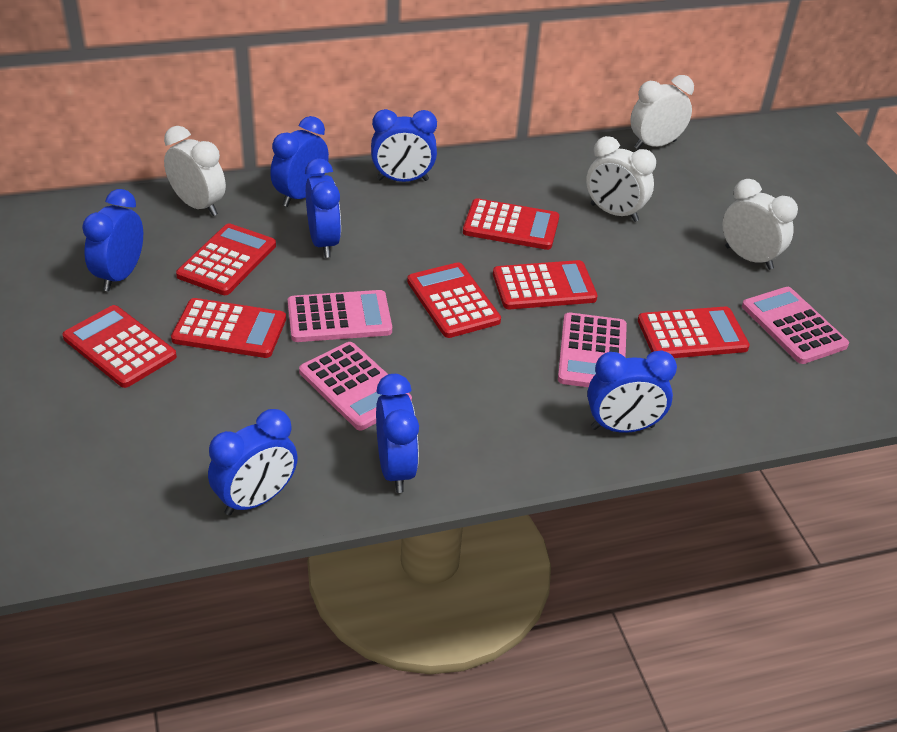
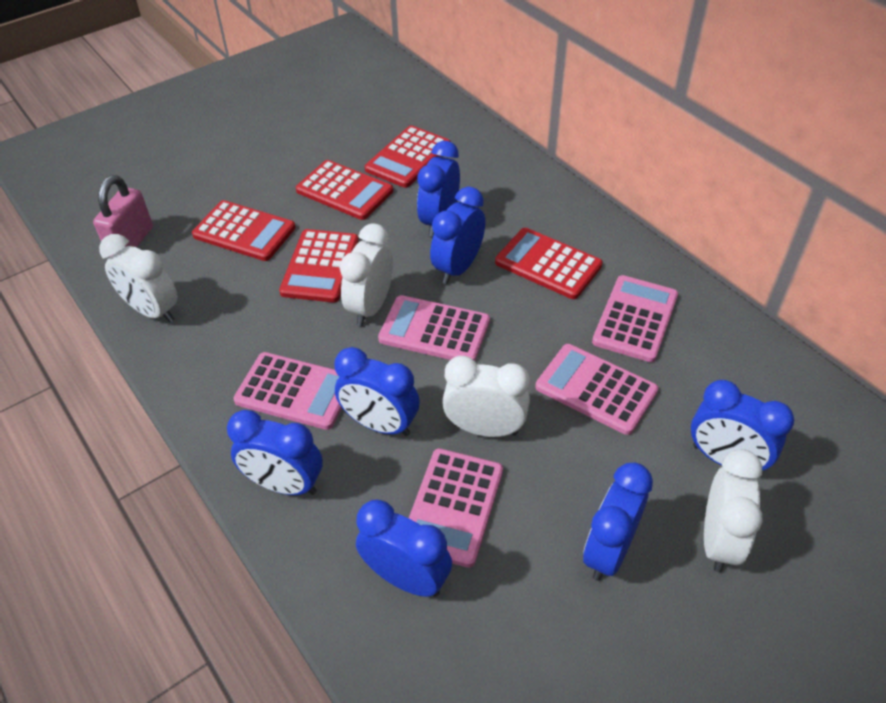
pink calculator: [288,290,392,342] [299,342,412,430] [558,312,627,387] [742,287,849,364] = 4 -> [233,352,342,430] [378,295,490,361] [409,448,503,568] [535,344,658,435] [592,275,678,362] = 5
pink padlock: none = 0 -> [93,175,153,257] = 1
red calculator: [62,305,177,388] [171,298,286,358] [176,223,276,295] [407,262,501,338] [463,198,559,250] [493,260,598,309] [638,307,750,358] = 7 -> [192,200,296,261] [279,229,359,302] [296,160,393,220] [365,125,451,188] [495,228,603,299] = 5

